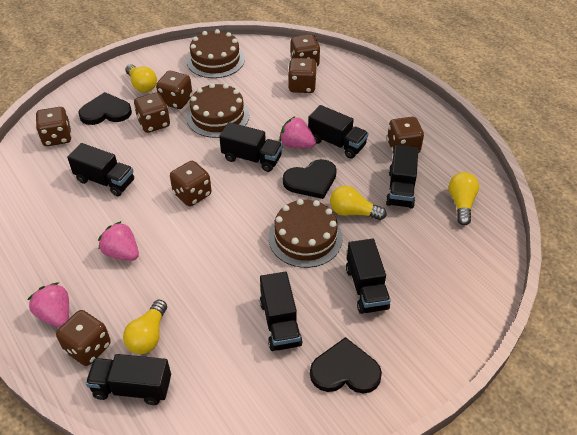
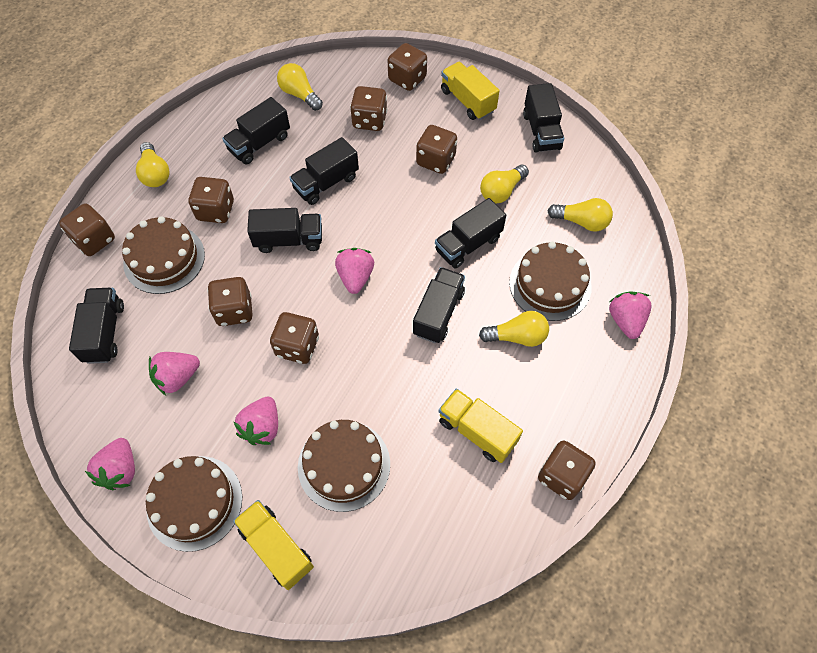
black heart: [78,92,132,125] [283,159,337,199] [310,337,382,394] = 3 -> none = 0
brown cake: [186,83,249,138] [187,29,245,78] [269,199,343,268] = 3 -> [122,216,205,294] [146,456,242,552] [298,420,390,512] [509,242,591,321] = 4
pink strawberry: [28,282,69,328] [98,221,139,261] [279,116,316,148] = 3 -> [85,438,135,490] [149,352,200,395] [234,397,278,445] [335,248,374,294] [609,291,652,339] = 5
yellow light bulb: [123,300,167,354] [125,64,157,92] [330,186,386,220] [449,172,479,226] = 4 -> [136,142,170,187] [277,63,323,111] [479,311,549,347] [480,165,529,204] [548,198,613,232] = 5
yellow truck: none = 0 -> [233,500,314,590] [439,389,523,463] [441,62,500,120] = 3

